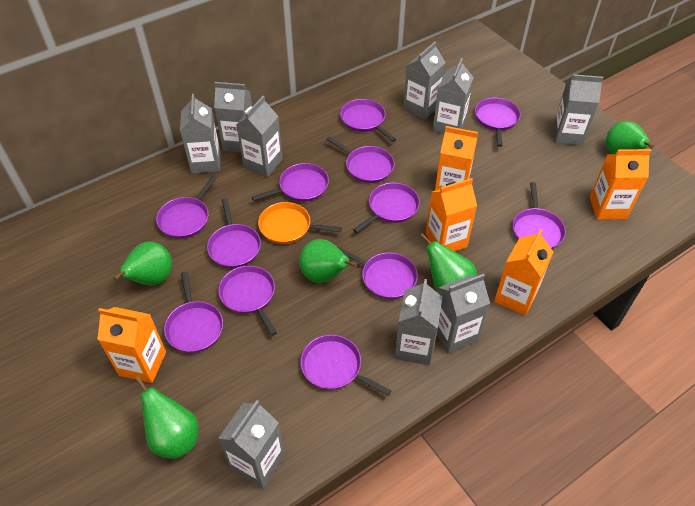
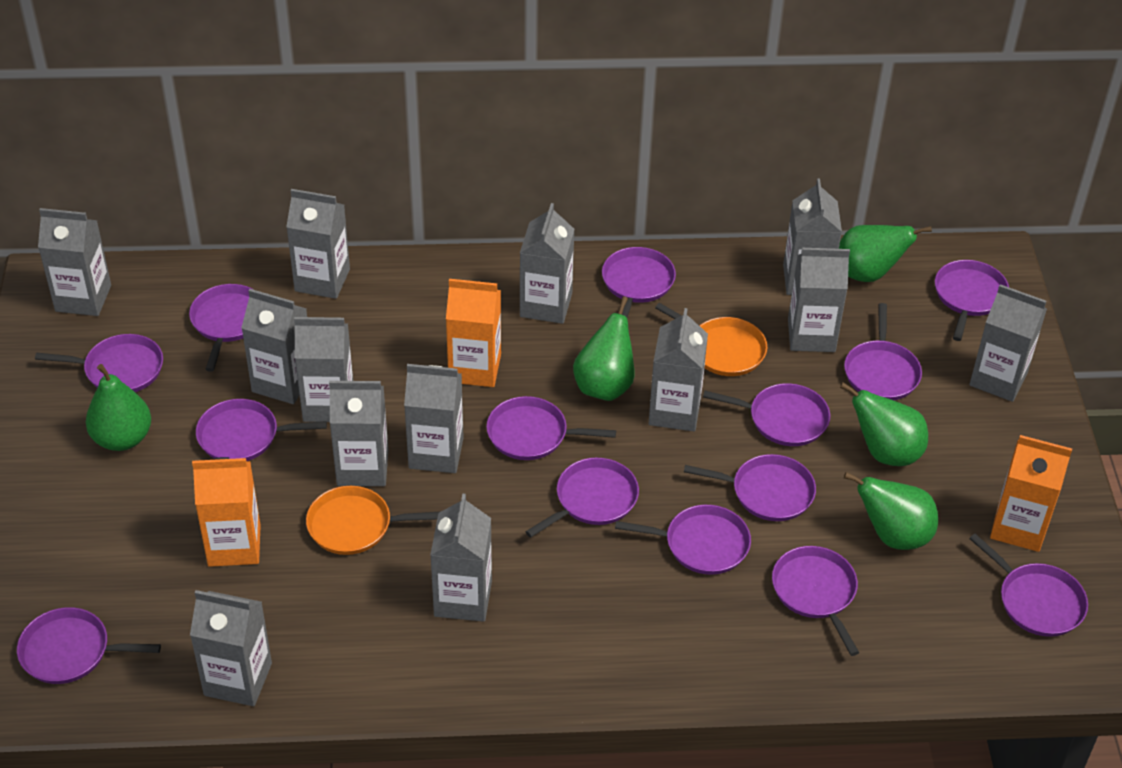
grey carton: [180,94,220,174] [214,82,252,152] [218,400,285,488] [236,96,283,177] [395,279,442,365] [403,41,446,120] [432,58,474,134] [436,274,490,354] [553,74,604,146] = 9 -> [38,208,111,316] [190,590,272,706] [241,289,307,404] [286,189,350,299] [294,317,353,422] [329,381,389,486] [404,364,464,473] [430,494,492,622] [520,203,574,324] [649,308,708,432] [783,179,842,295] [788,248,850,352] [969,284,1047,402] = 13
orange carton: [97,307,166,383] [426,178,477,252] [435,126,478,191] [494,229,553,316] [590,149,651,220] = 5 -> [192,457,261,567] [446,279,501,387] [990,435,1072,552] = 3
orange pan: [258,202,342,244] = 1 -> [306,486,439,555] [655,303,768,376] = 2
purple pan: [156,176,217,239] [164,272,223,353] [207,198,261,268] [218,266,277,336] [252,163,329,202] [300,335,391,396] [326,136,394,183] [337,246,418,299] [340,99,396,142] [353,183,420,233] [475,98,521,147] [512,182,566,249] = 12 -> [17,607,161,684] [35,334,163,392] [189,284,254,372] [196,399,327,461] [486,396,616,460] [525,458,639,538] [602,247,676,317] [615,505,751,575] [684,454,816,521] [703,383,830,446] [772,546,859,656] [844,303,922,400] [935,260,1009,341] [969,534,1088,637] = 14

